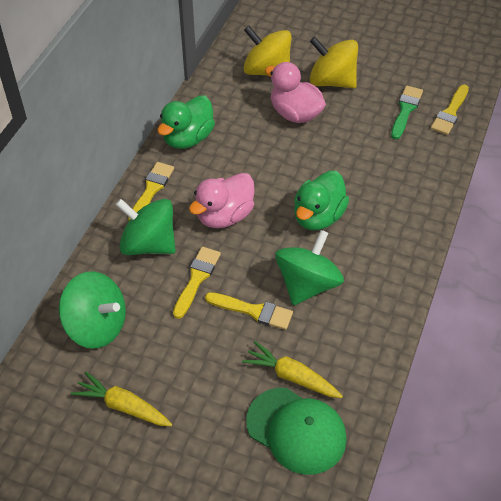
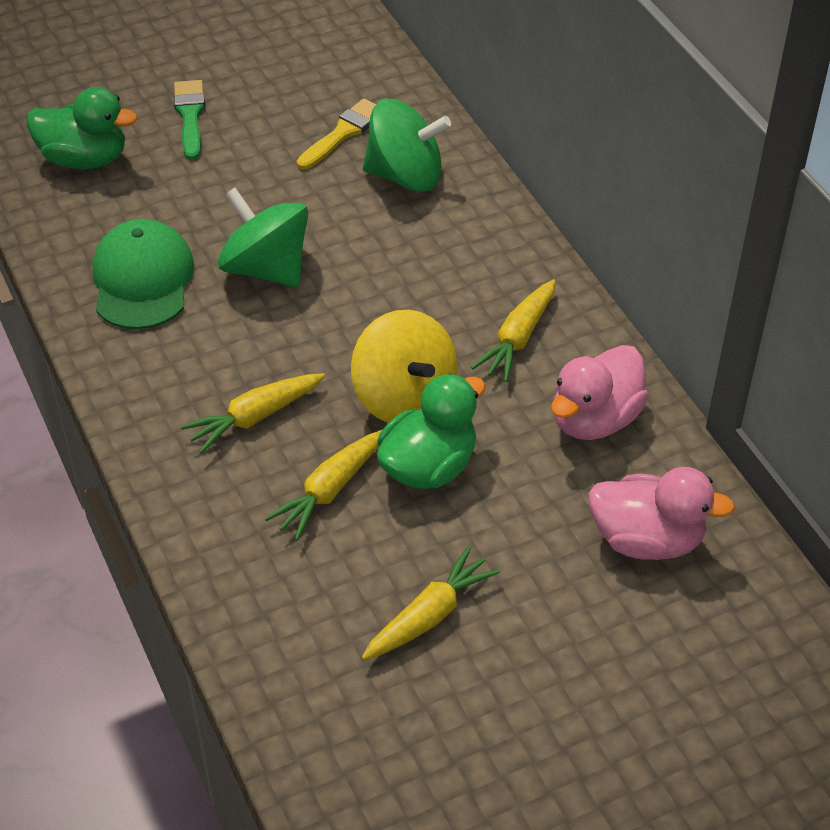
green spinning top: [59,272,126,349] [115,199,176,255] [275,230,344,305] = 3 -> [218,188,308,288] [363,99,451,192] = 2
yellow brush: [128,162,174,221] [173,246,221,319] [205,292,293,330] [431,85,469,135] = 4 -> [297,99,376,170] = 1
yellow carrot: [71,371,172,426] [242,341,343,398] = 2 -> [181,373,325,454] [265,429,383,541] [361,546,500,660] [471,279,556,382] = 4
yellow spinning top: [243,26,292,76] [309,37,358,88] = 2 -> [351,310,457,423] = 1

